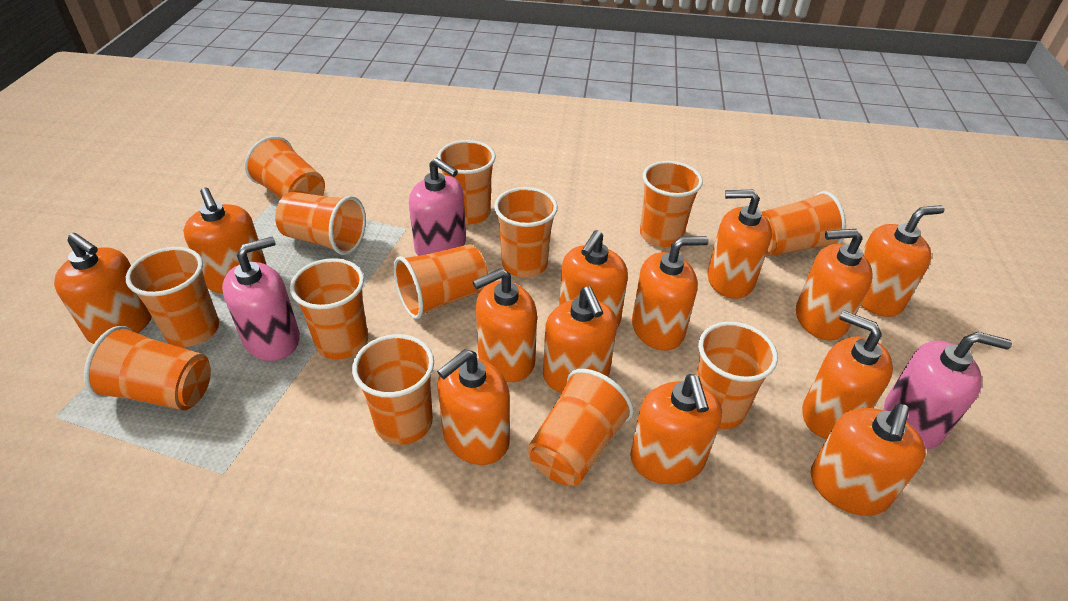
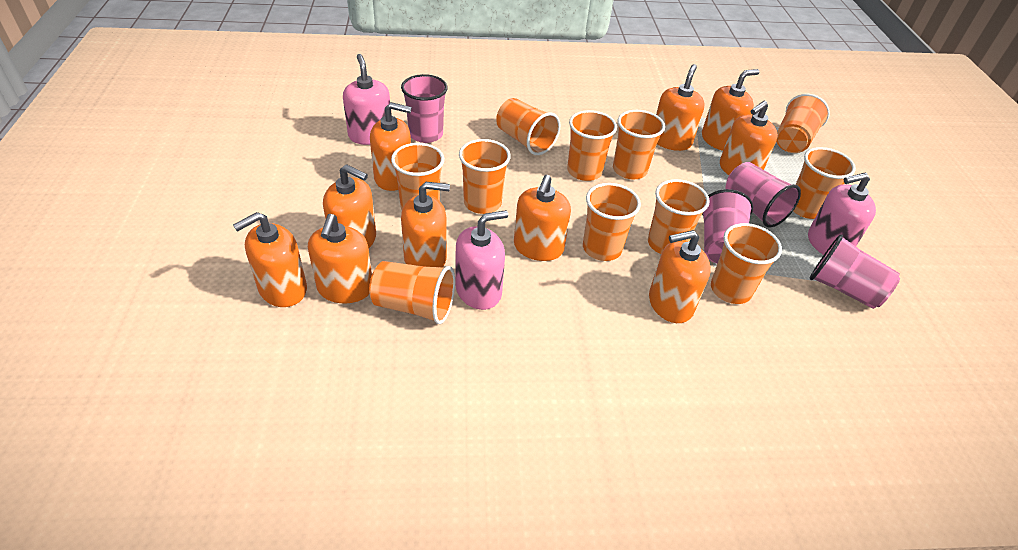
orange cup: [84,326,211,410] [126,247,219,347] [245,136,325,199] [275,192,366,255] [290,258,368,360] [352,334,434,445] [394,244,488,319] [437,140,496,224] [494,187,558,278] [527,369,634,486] [640,161,703,247] [696,322,778,429] [762,191,846,256] = 13 -> [369,261,455,324] [391,143,444,210] [459,139,511,214] [496,98,560,155] [567,110,617,181] [583,183,641,261] [613,110,665,179] [648,179,710,254] [711,223,782,304] [776,94,830,153] [793,147,856,219] = 11
orange soap dispenser: [54,233,152,344] [183,188,267,293] [437,349,510,465] [473,268,537,382] [543,286,617,393] [559,230,628,328] [630,374,722,484] [632,236,709,351] [707,190,772,299] [796,229,873,341] [802,310,893,439] [811,404,926,516] [861,205,945,317] = 13 -> [233,212,307,307] [308,214,372,304] [323,164,376,249] [370,102,412,191] [401,182,450,267] [514,175,571,261] [649,230,711,323] [656,64,705,151] [702,69,760,151] [720,101,778,175] = 10
pink cup: none = 0 -> [401,74,448,143] [702,189,753,263] [726,162,801,227] [810,234,900,309] = 4

